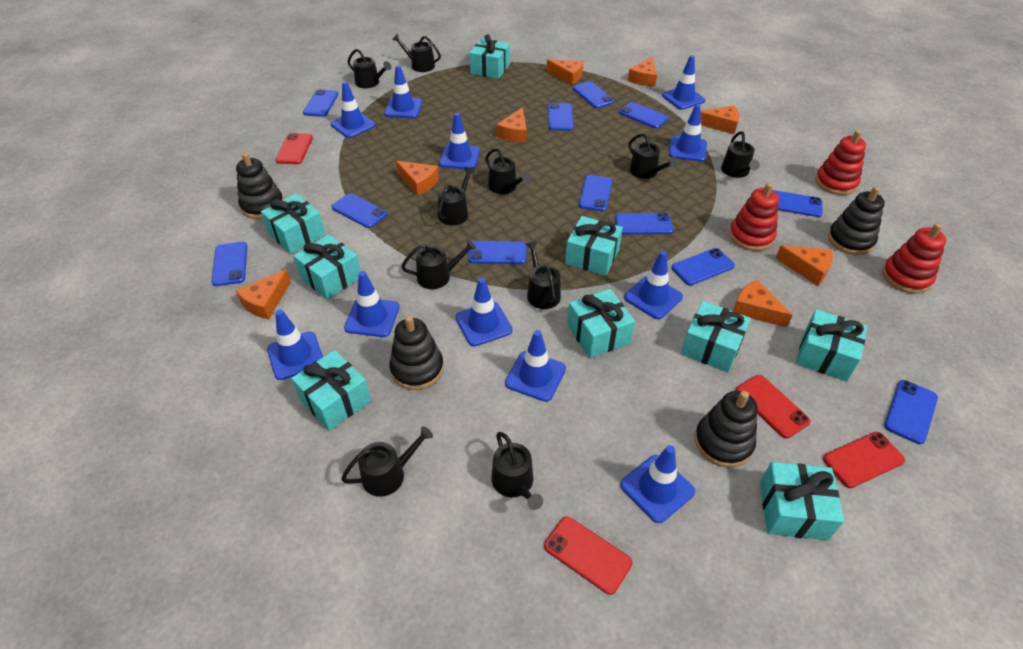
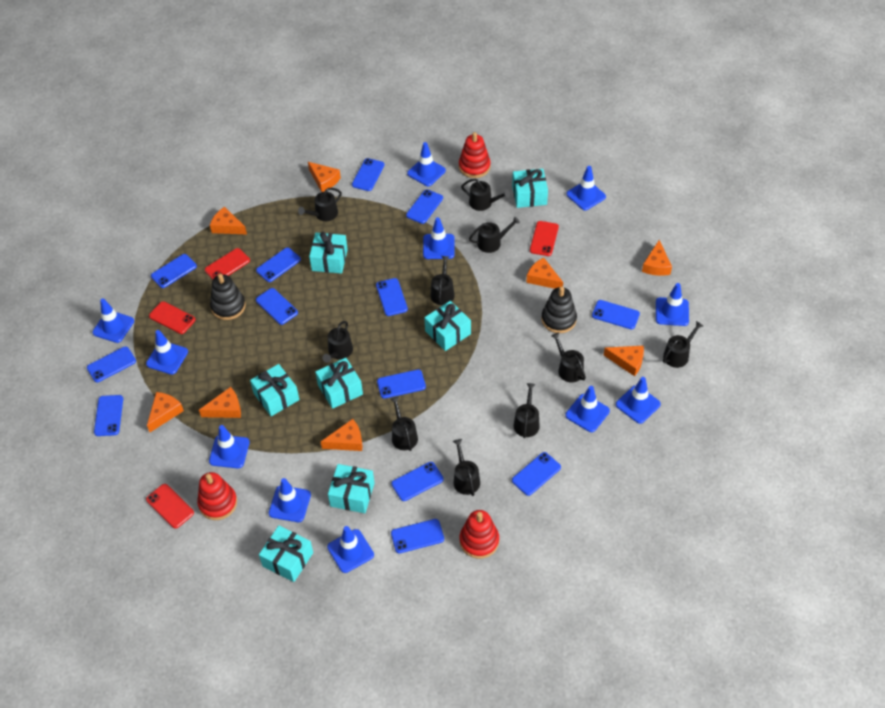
black stacking toy: [236,152,284,219] [389,315,444,390] [695,391,758,468] [828,186,885,255] = 4 -> [210,274,246,320] [541,286,577,333] = 2
blue phone: [212,242,247,286] [303,89,338,117] [331,193,387,228] [468,241,527,264] [548,103,574,131] [573,81,614,108] [578,175,613,211] [615,213,673,235] [619,102,669,129] [672,248,735,285] [774,190,823,217] [884,380,938,444] = 12 -> [87,346,136,382] [94,395,123,436] [151,254,197,288] [256,248,301,282] [256,288,298,325] [352,158,385,191] [376,278,408,316] [377,369,426,399] [391,462,444,501] [391,519,444,553] [406,190,443,224] [512,452,561,496] [592,300,640,329] = 13
turquoise gift: [261,193,326,254] [291,350,371,431] [293,234,361,300] [469,34,510,79] [565,216,623,276] [567,289,635,358] [681,301,751,372] [760,462,844,540] [796,309,867,381] = 9 -> [250,364,299,416] [259,525,313,582] [309,232,348,274] [315,358,363,409] [328,464,375,513] [424,301,471,351] [512,169,548,208] = 7

